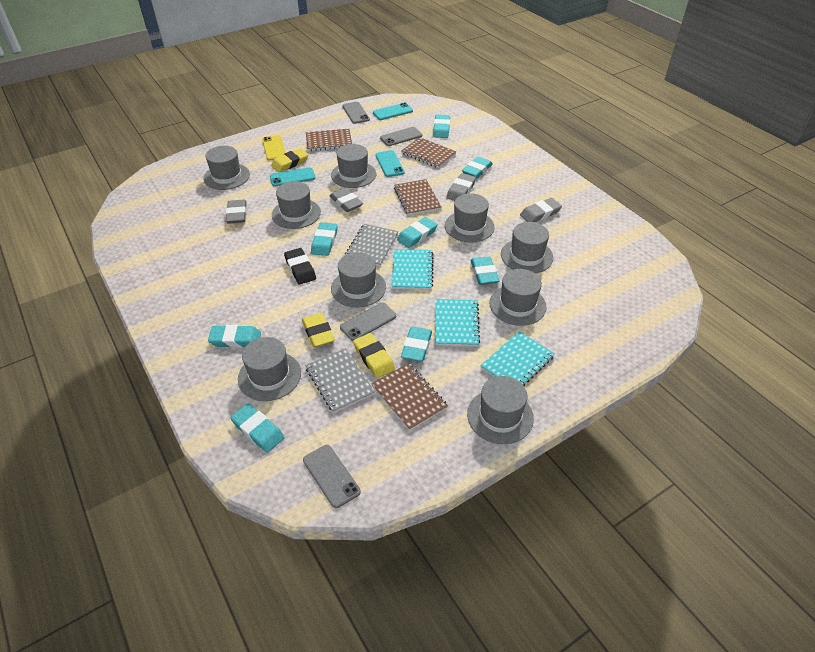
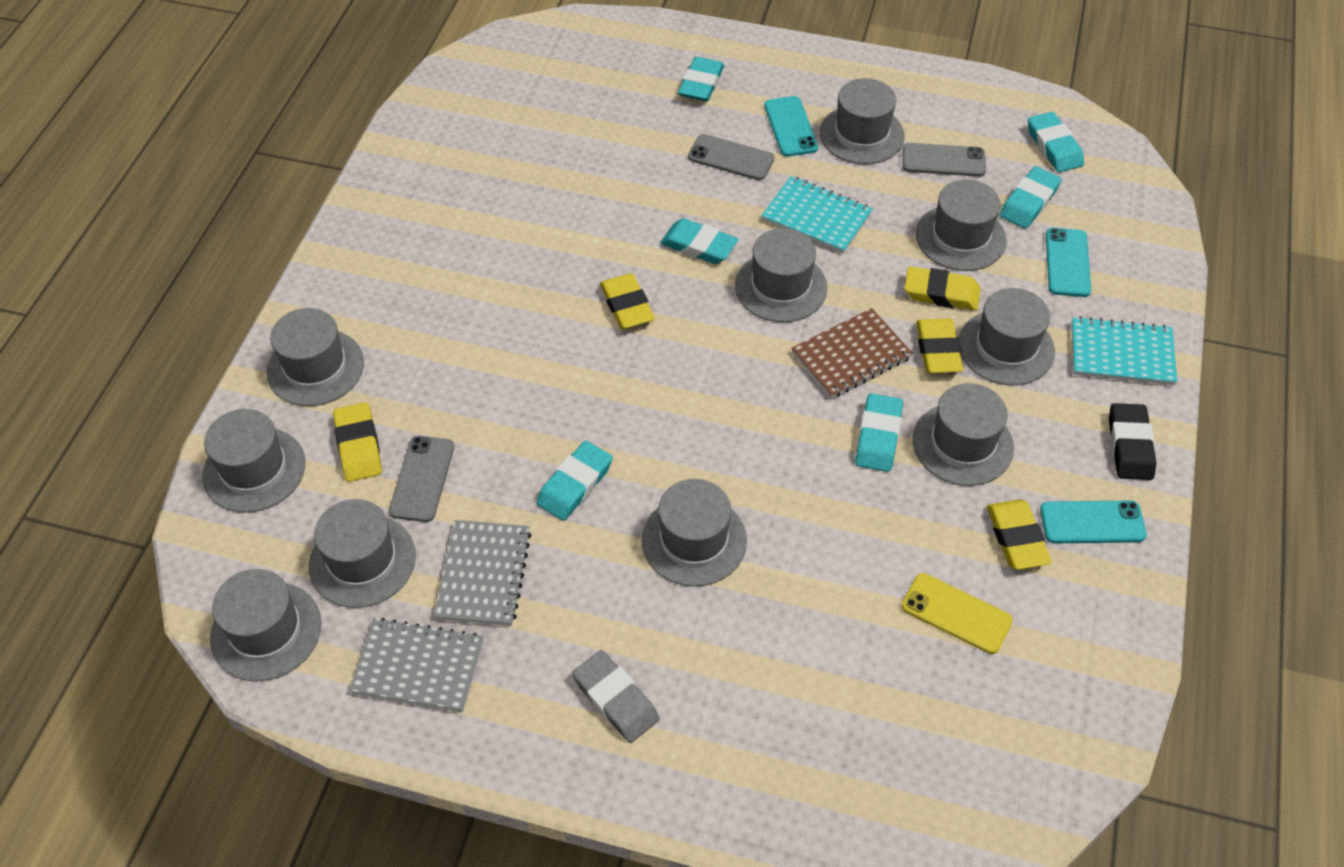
brown notebook: [306,129,352,151] [371,363,448,431] [394,179,442,216] [401,137,456,168] = 4 -> [791,308,913,398] = 1
grey eraser: [226,200,247,224] [329,188,363,212] [446,173,476,201] [520,198,562,222] = 4 -> [572,650,660,743] = 1
grey hat: [203,146,250,190] [238,337,301,401] [272,181,321,229] [331,144,376,188] [331,252,386,308] [445,193,495,242] [467,376,534,444] [489,269,547,326] [501,222,554,273] = 9 -> [202,409,305,513] [210,569,322,681] [267,308,364,406] [309,499,416,608] [642,479,747,587] [735,228,828,322] [820,78,905,164] [912,383,1014,486] [916,180,1007,271] [959,288,1055,385] = 10
grey phone: [303,445,361,508] [340,302,396,341] [342,102,370,124] [380,127,422,146] = 4 -> [389,436,454,522] [688,134,774,180] [902,143,986,177] = 3
turquoise eraser: [208,325,261,348] [231,404,285,453] [311,222,337,256] [397,217,438,248] [401,327,432,362] [433,115,450,138] [462,156,493,178] [471,256,500,285] = 8 -> [536,441,613,521] [660,218,738,264] [678,57,724,102] [855,393,903,472] [1000,166,1061,229] [1028,112,1084,172] = 6
turquoise notebook: [391,249,434,290] [435,299,480,347] [480,331,555,386] = 3 -> [761,176,873,253] [1072,316,1177,385] = 2
yellow eraser: [271,148,309,172] [302,313,335,347] [353,333,395,378] = 3 -> [333,402,382,482] [600,273,655,329] [904,266,981,311] [916,319,963,373] [987,499,1052,570] = 5

